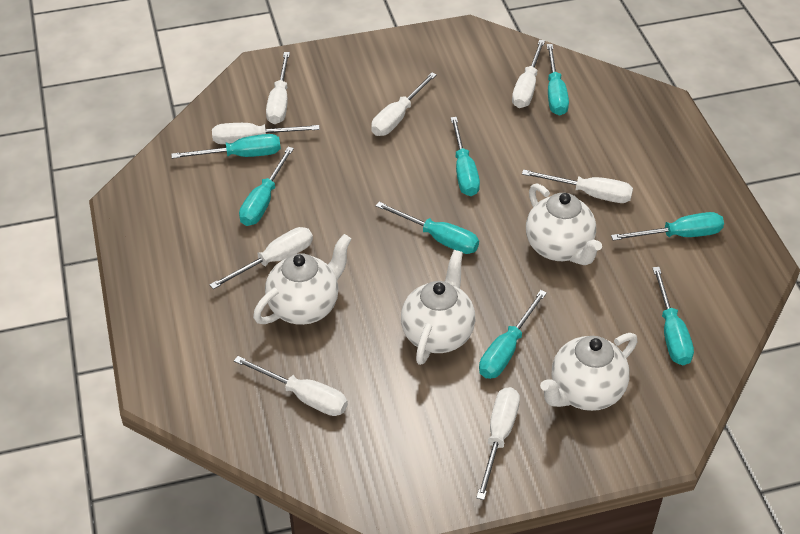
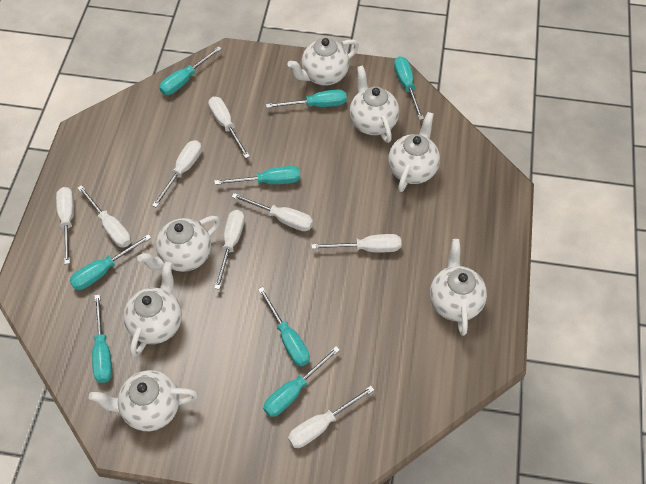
white teapot: [253,234,351,325] [401,250,475,365] [526,183,602,265] [540,333,637,411] = 4 -> [89,370,198,431] [123,262,182,357] [137,216,220,272] [287,38,359,86] [350,65,399,143] [388,112,440,192] [430,239,487,336] = 7

